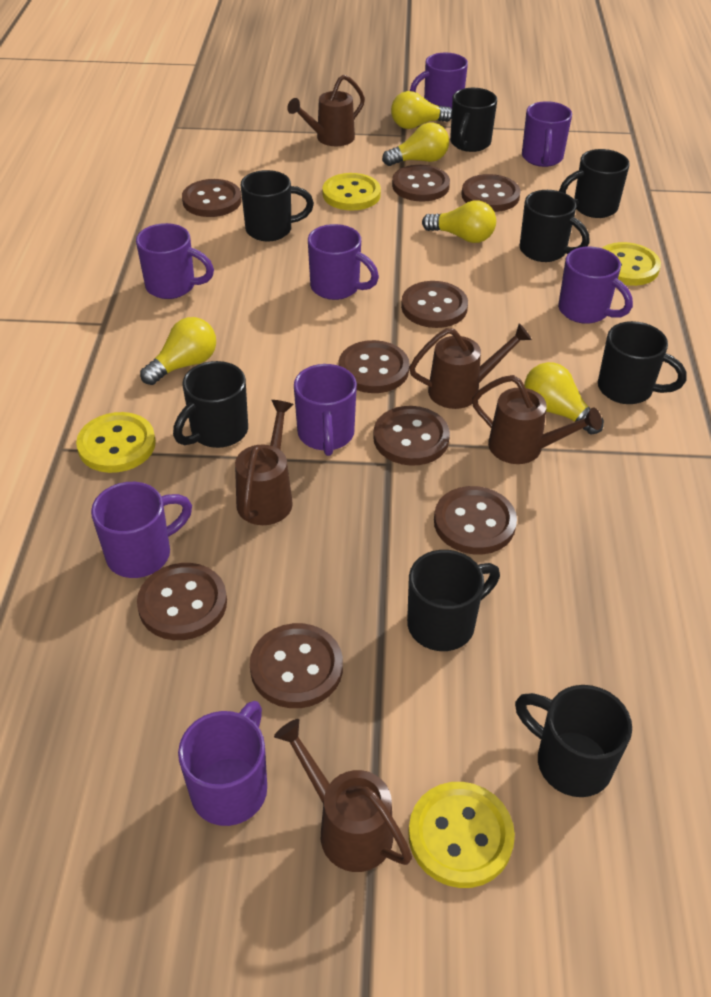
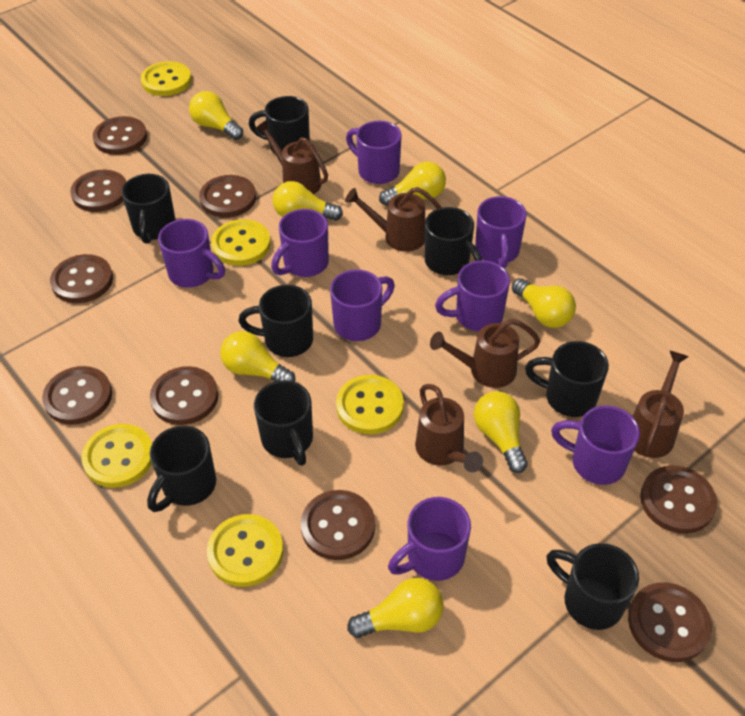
yellow button: [76,412,156,473] [323,173,381,210] [408,782,515,888] [602,242,661,286] = 4 -> [81,424,152,488] [141,61,191,96] [207,514,283,587] [211,219,271,266] [336,375,404,434] = 5
yellow light bulb: [140,317,216,385] [382,123,449,166] [391,91,452,129] [422,200,496,243] [524,362,604,435] = 5 -> [189,91,243,140] [220,331,295,382] [272,181,343,221] [347,578,444,638] [379,161,446,206] [474,391,528,473] [512,278,576,328] = 7

